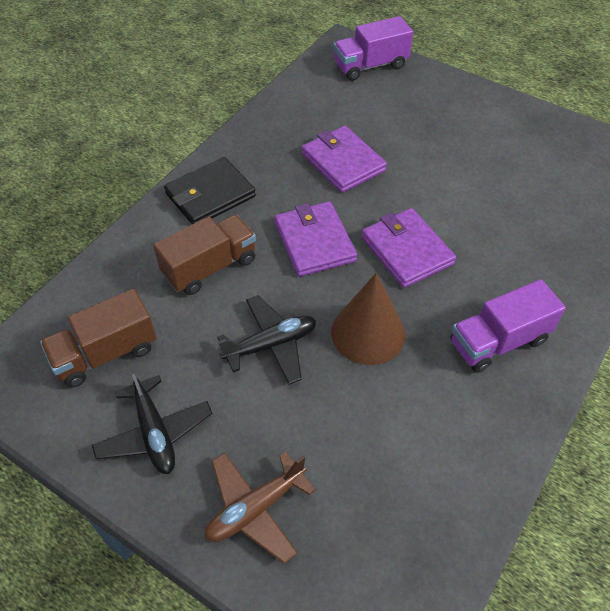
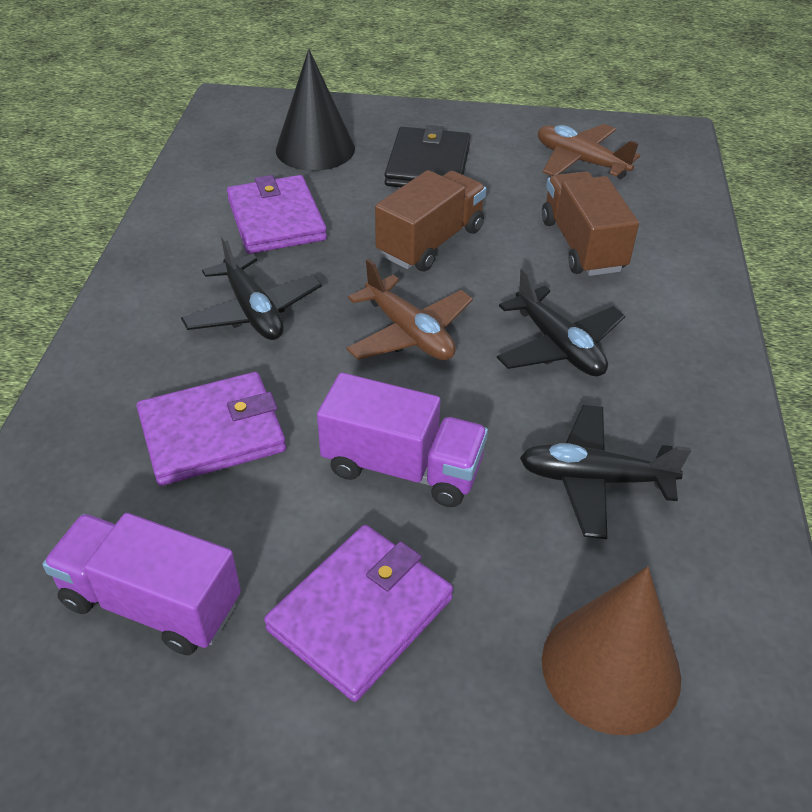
black cone: none = 0 -> [276,49,355,171] = 1
black plane: [92,367,212,474] [217,295,316,385] = 2 -> [181,235,322,340] [497,268,625,377] [520,405,691,539] = 3
brown plane: [205,452,315,563] = 1 -> [347,258,473,360] [538,124,640,179] = 2

